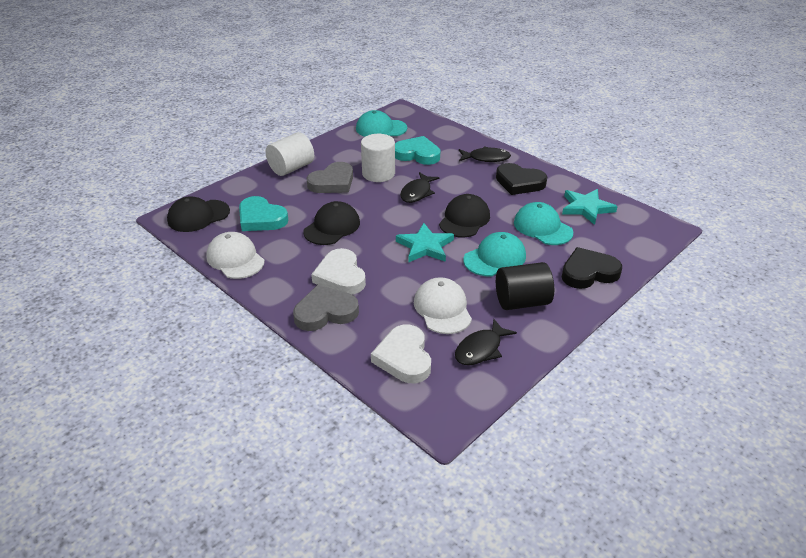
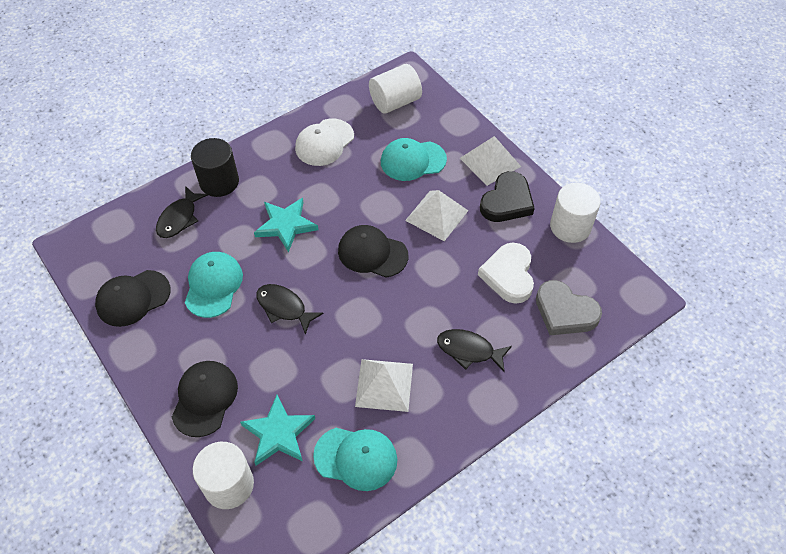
black heart: [496,163,547,195] [562,247,622,289] = 2 -> [480,171,535,222] = 1
grey heart: [293,285,359,331] [307,162,353,193] = 2 -> [536,280,602,335] = 1
turquoise heart: [239,196,288,231] [395,136,441,165] = 2 -> none = 0
white cap: [206,232,265,279] [414,277,472,334] = 2 -> [295,119,354,166] = 1
white cylinder: [266,132,314,176] [361,134,395,182] = 2 -> [193,442,254,509] [369,64,422,114] [550,183,601,243] = 3
white heart: [311,248,366,295] [371,325,431,383] = 2 -> [478,243,534,304] = 1
white pyramid: none = 0 -> [355,359,413,412] [405,190,468,241] [460,136,521,186] = 3

